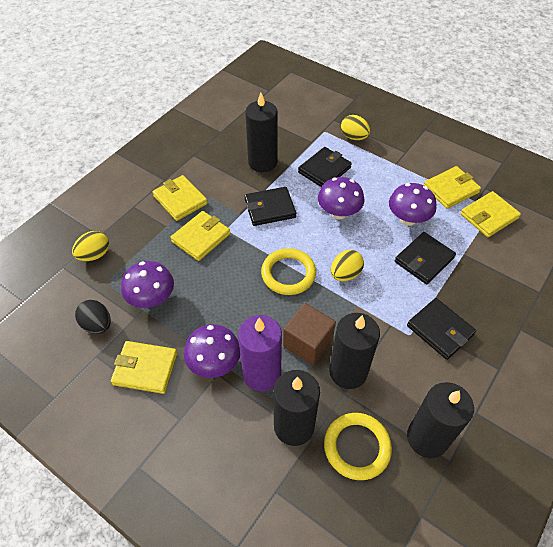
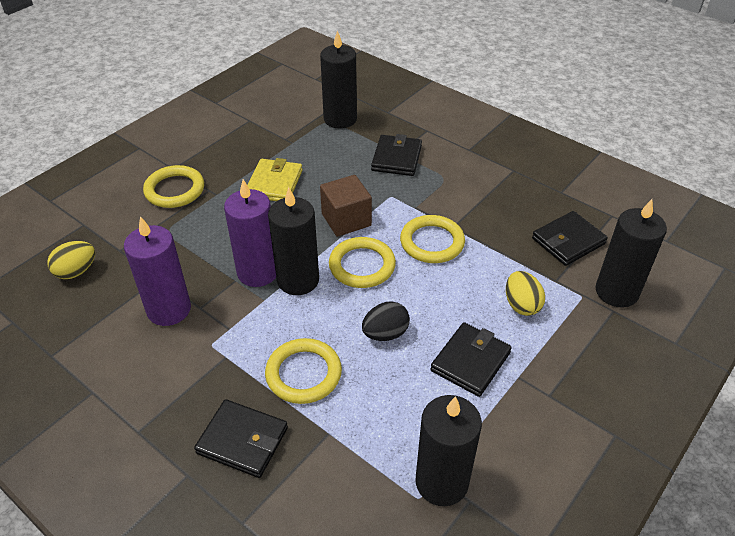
purple candle: [238,315,282,391] = 1 -> [124,216,191,326] [224,179,276,287] = 2
purple mushroom: [121,261,174,308] [184,324,240,378] [318,177,365,219] [389,183,436,226] = 4 -> none = 0
yellow egg: [72,231,109,261] [331,250,364,281] [341,115,370,140] = 3 -> [47,241,95,279] [506,271,545,316] = 2
yellow ring: [261,248,316,295] [324,413,392,480] = 2 -> [143,165,204,208] [265,338,342,404] [329,237,396,288] [400,215,465,263] = 4
yellow wallet: [111,341,177,394] [152,175,207,221] [170,211,230,261] [424,166,481,209] [460,191,521,237] = 5 -> [247,158,302,201] = 1

